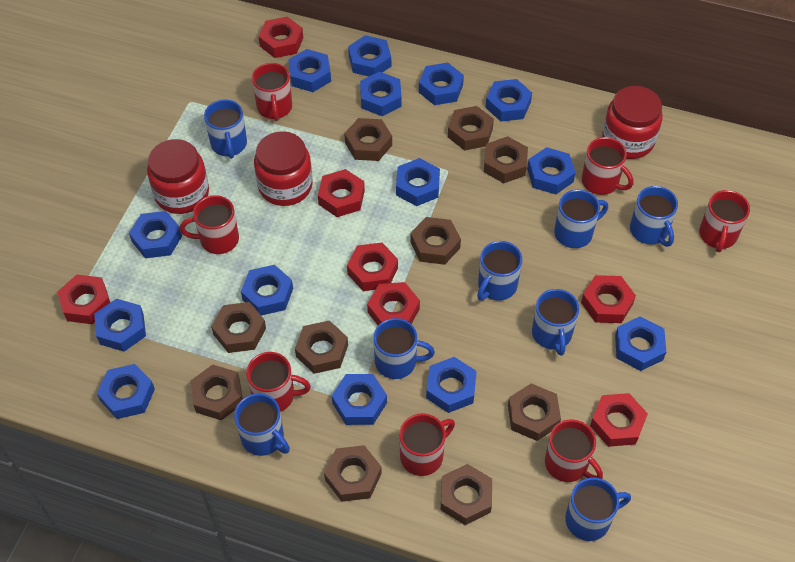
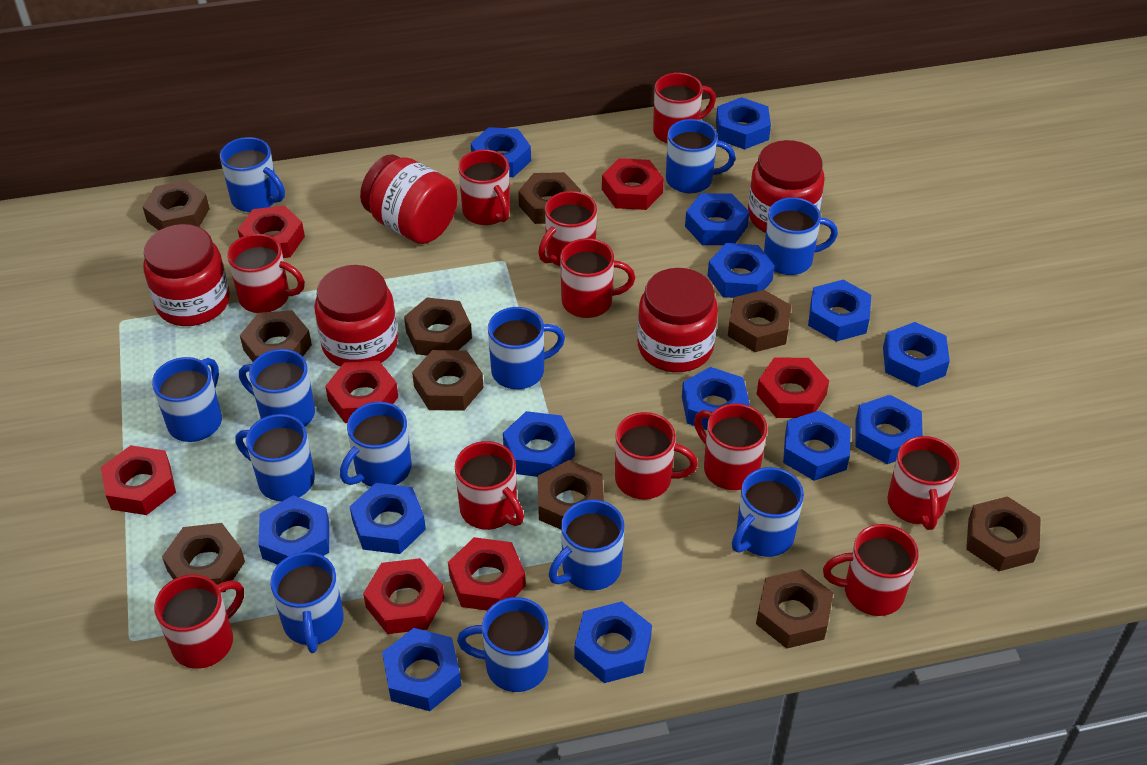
blue mug: [204,99,247,159] [234,393,290,456] [373,318,435,379] [477,241,522,301] [532,289,579,356] [554,190,608,248] [565,478,631,541] [630,186,678,247] = 8 -> [152,357,222,442] [220,137,285,212] [235,414,315,501] [239,349,315,426] [270,552,344,653] [340,402,411,487] [457,597,549,692] [488,307,565,389] [549,500,625,591] [666,119,735,193] [732,467,804,557] [764,197,838,275] = 12
red jar: [147,139,209,214] [254,131,313,206] [602,86,663,159] = 3 -> [143,224,230,326] [314,265,398,367] [360,154,458,244] [637,268,718,372] [748,140,824,233] = 5
red mug: [180,195,239,254] [246,352,311,412] [252,63,292,121] [399,413,455,476] [545,420,603,482] [582,137,633,195] [699,190,750,252] = 7 -> [154,575,244,669] [227,234,305,313] [455,441,524,530] [458,150,510,225] [538,191,597,267] [560,238,635,318] [615,412,698,499] [653,73,716,143] [694,403,768,490] [823,524,919,616] [887,436,959,530] = 11

